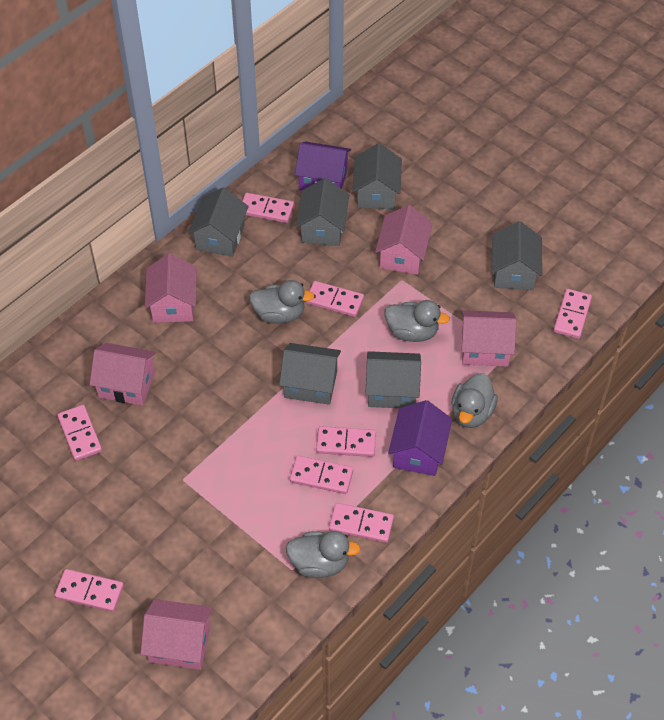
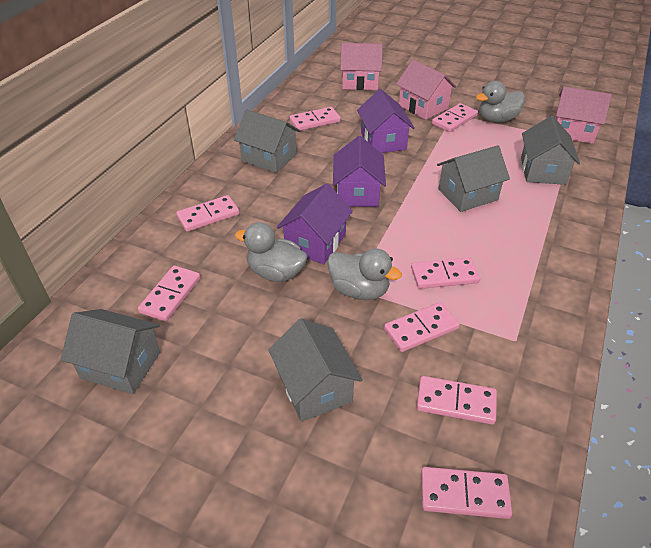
grey duck: [249,280,315,324] [286,531,361,578] [385,300,450,342] [451,373,498,428] = 4 -> [235,222,308,282] [327,248,402,300] [476,81,525,123] = 3
grey house: [188,187,249,257] [279,343,341,405] [296,178,349,246] [353,143,402,209] [365,351,421,408] [492,221,542,290] = 6 -> [61,309,160,394] [234,110,300,173] [268,318,363,422] [437,145,510,212] [521,116,580,185] = 5
pink house: [90,343,156,406] [140,599,213,670] [145,253,197,323] [375,205,433,275] [461,310,517,367] = 5 -> [340,43,383,90] [396,60,456,120] [555,87,612,144] = 3
purple house: [295,142,351,191] [388,400,452,476] = 2 -> [277,183,353,264] [333,136,386,207] [357,89,414,153] = 3

